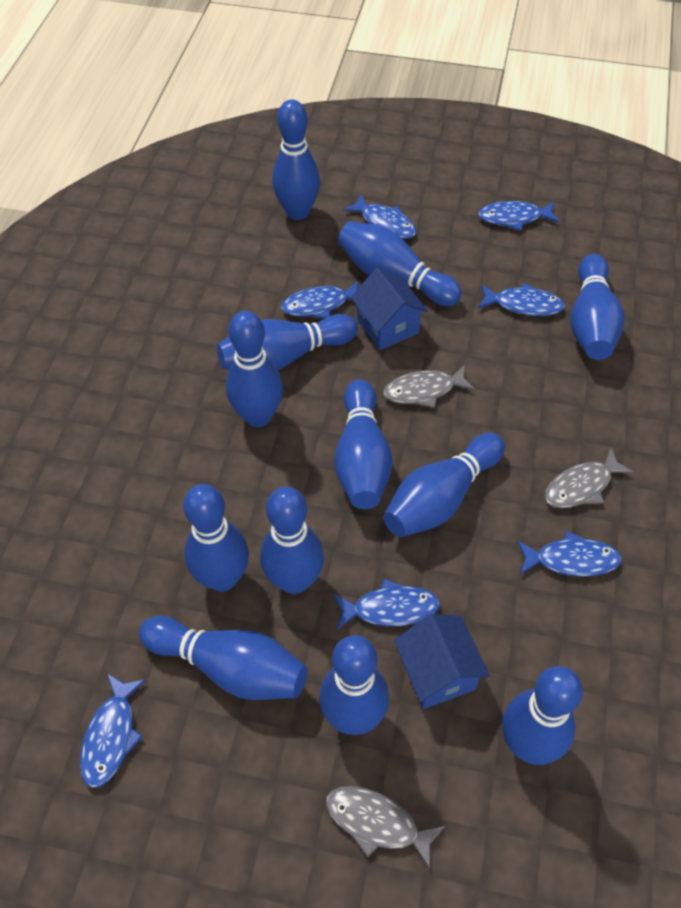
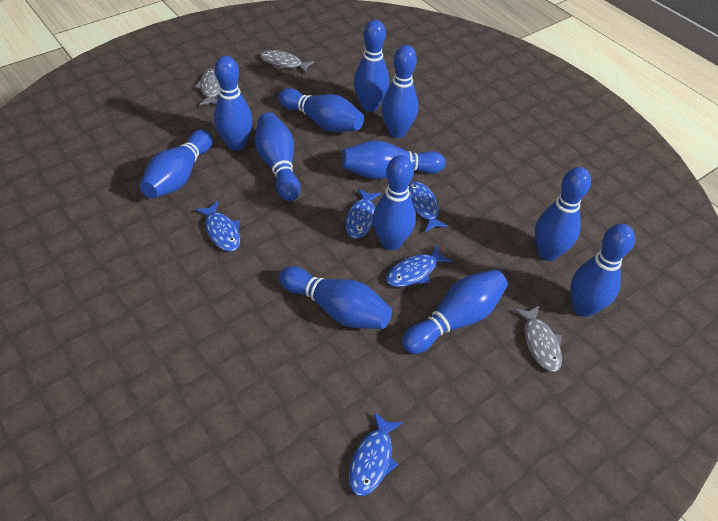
blue fish: [80,673,146,788] [281,281,358,319] [333,579,440,630] [343,194,417,239] [478,201,560,231] [478,283,565,316] [517,531,622,577] = 7 -> [195,201,240,252] [345,188,381,239] [349,412,403,496] [386,245,453,287] [409,181,449,232] = 5
blue house: [351,268,428,350] [394,614,490,709] = 2 -> none = 0

